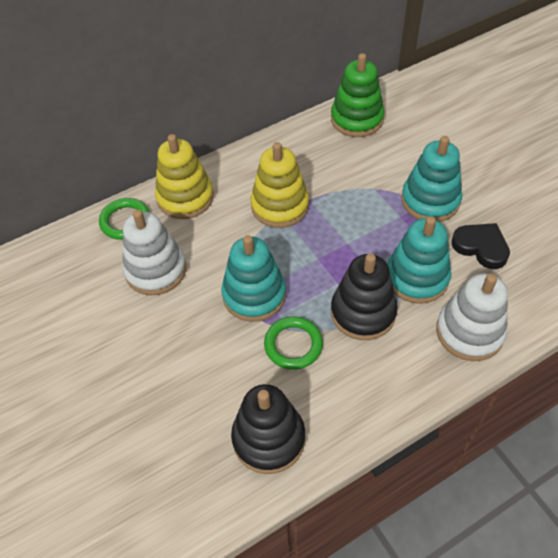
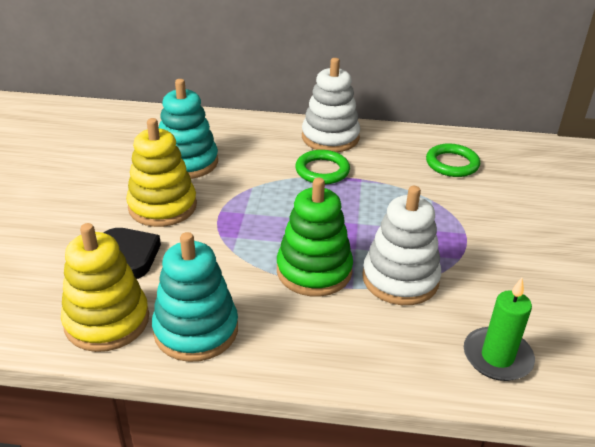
black stacking toy: [231,384,305,474] [331,253,398,340] = 2 -> none = 0
green candle: none = 0 -> [464,278,535,381] = 1
turquoise stacking toy: [221,235,286,322] [387,216,451,304] [402,136,462,222] = 3 -> [152,232,238,362] [159,79,218,179] = 2

